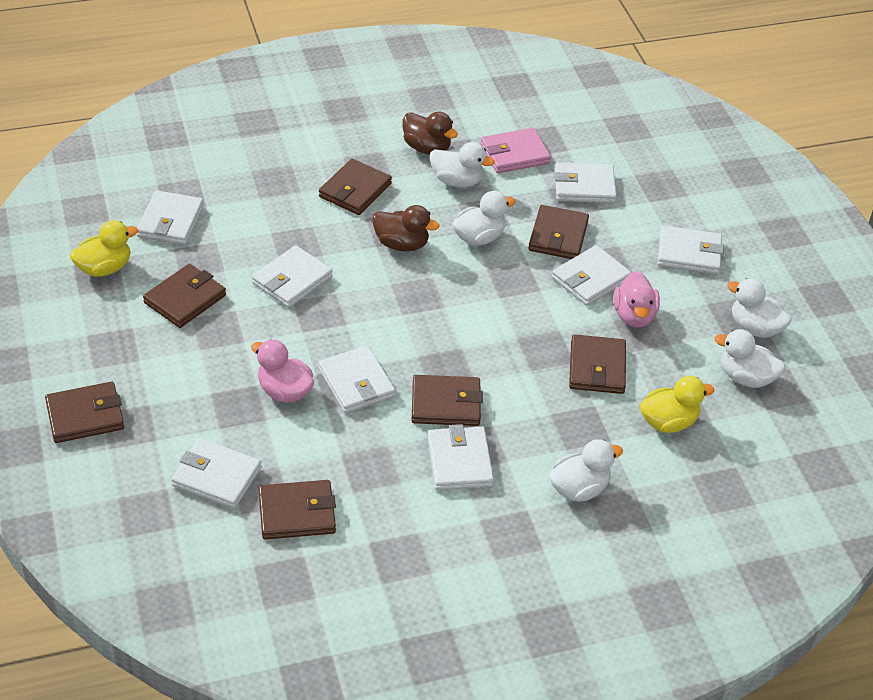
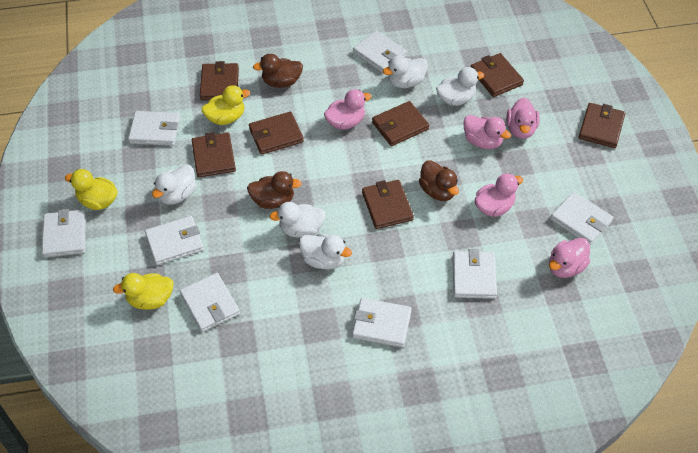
brown duck: [372,205,439,252] [403,112,458,155] = 2 -> [247,171,302,209] [253,54,303,88] [419,160,459,201] = 3
pink duck: [251,339,314,403] [613,271,660,328] = 2 -> [324,89,371,130] [463,115,511,149] [475,173,523,217] [506,98,540,139] [549,238,590,278] = 5
pink wallet: [481,128,551,173] = 1 -> none = 0
yellow duck: [70,220,138,277] [640,376,715,433] = 2 -> [65,169,118,210] [113,273,174,309] [202,85,250,125] = 3

